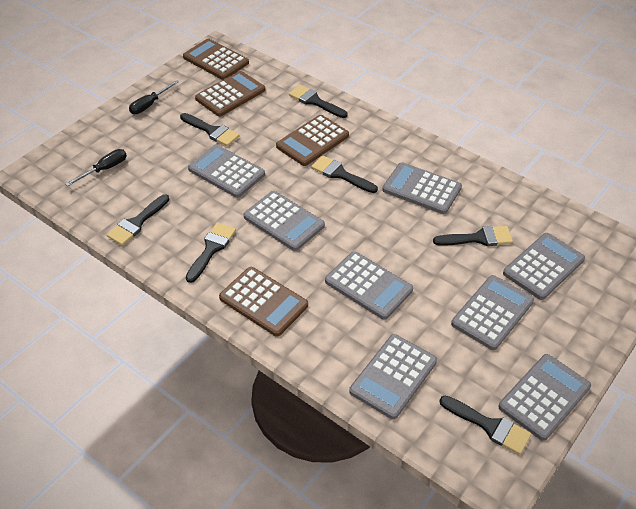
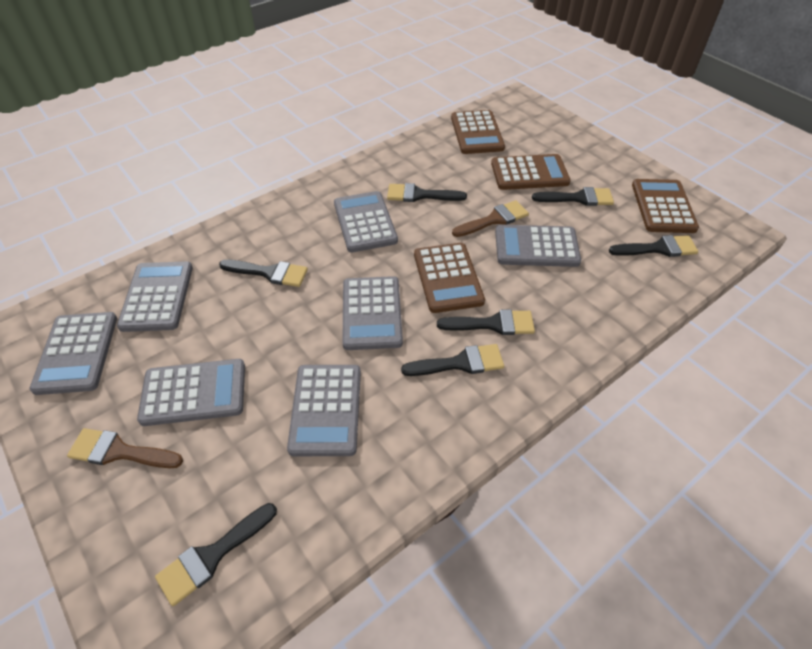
black screwdriver: [66,149,127,186] [129,80,179,114] = 2 -> none = 0
brown brush: none = 0 -> [67,428,183,468] [452,200,529,237] = 2
grey calculator: [188,145,265,198] [244,191,325,251] [325,252,413,320] [349,334,437,419] [382,162,462,214] [451,275,534,350] [498,354,591,441] [503,233,585,300] = 8 -> [30,312,117,395] [117,261,193,332] [137,359,245,426] [287,365,361,456] [334,191,398,253] [342,276,403,350] [495,225,581,267] = 7

